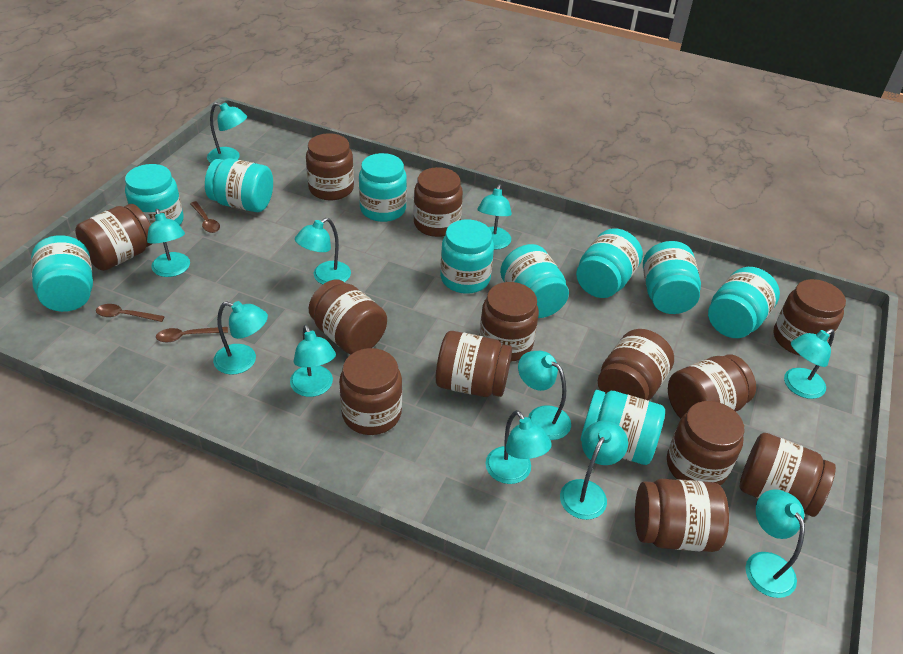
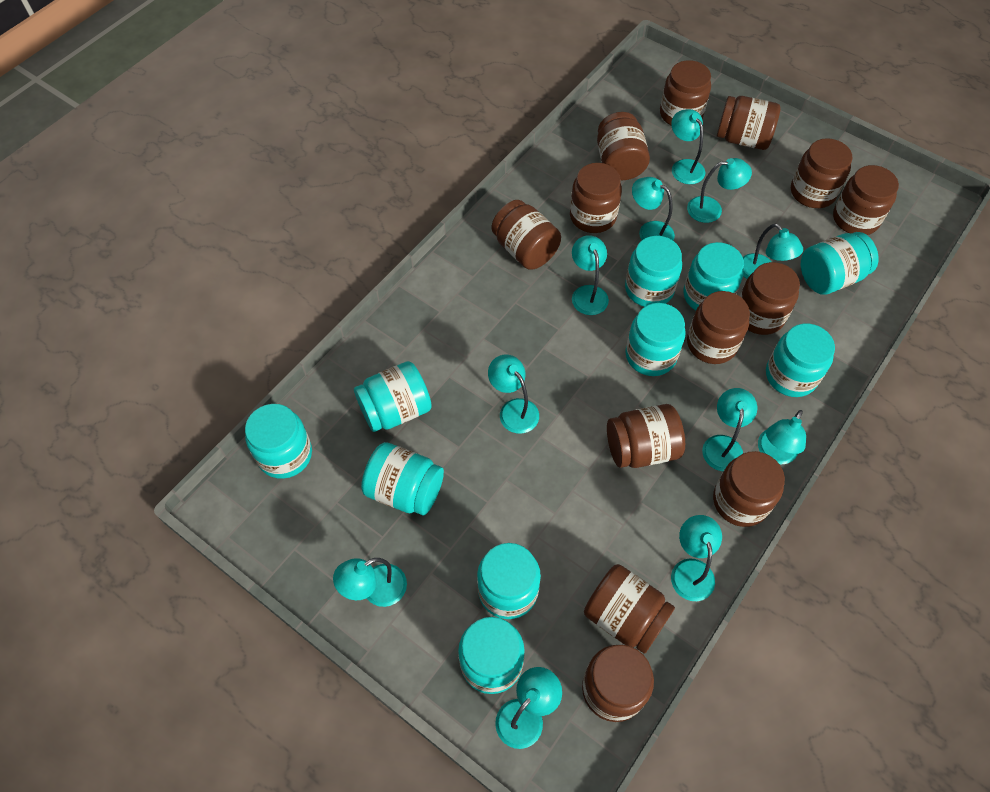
brown spoon: [96,304,165,322] [156,327,228,343] [190,201,220,233] = 3 -> none = 0

